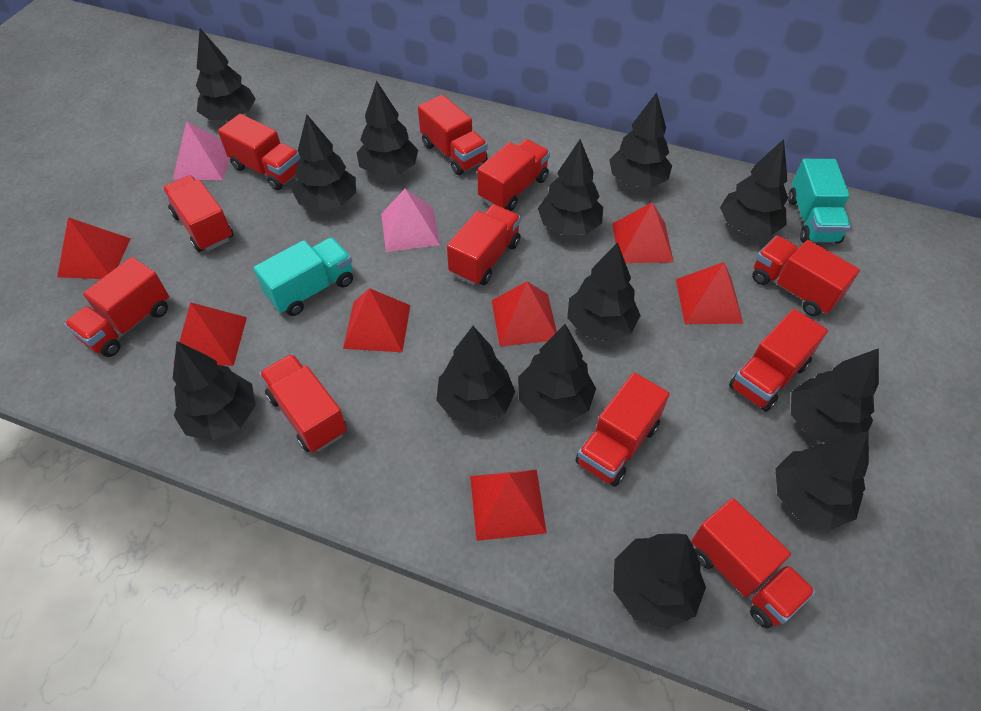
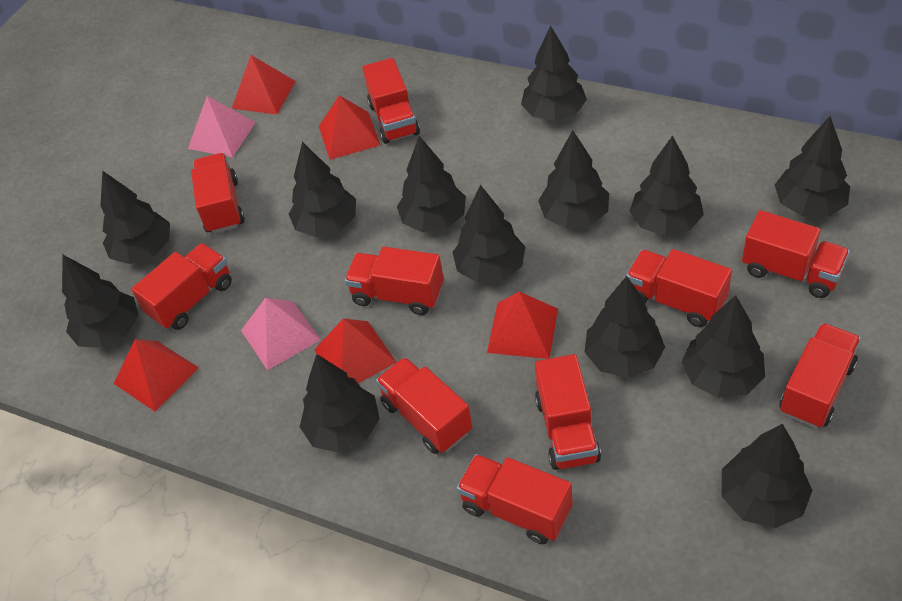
red pyramid: [57,217,131,279] [173,302,247,366] [343,288,410,352] [470,470,547,541] [492,281,557,347] [612,202,674,263] [676,262,743,324] = 7 -> [114,339,199,412] [232,55,296,114] [314,318,397,383] [319,95,380,160] [487,292,558,359] = 5
red truck: [64,257,169,357] [162,175,233,252] [218,114,301,190] [259,354,347,452] [418,95,488,175] [447,204,521,285] [477,139,550,211] [575,372,670,487] [691,498,816,628] [729,309,828,412] [752,236,860,316] = 11 -> [131,243,232,330] [191,153,244,234] [345,247,444,315] [362,58,420,144] [376,357,472,454] [457,454,572,544] [535,354,601,470] [626,249,732,327] [742,210,850,298] [780,323,861,428] = 10
turquoise truck: [253,237,353,316] [788,159,851,244] = 2 -> none = 0

